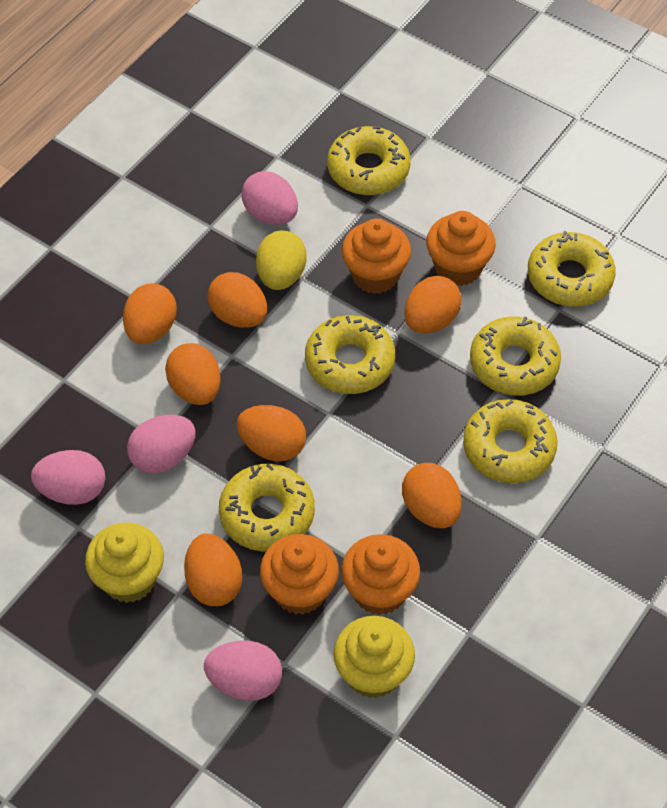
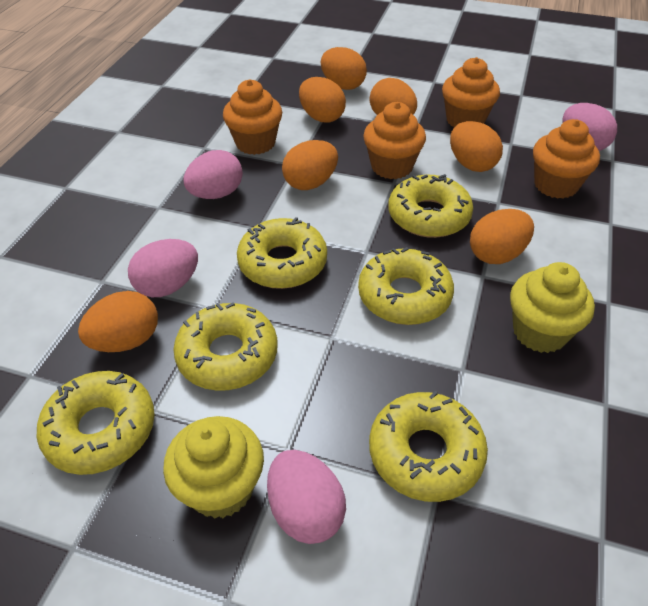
yellow egg: [256,231,307,290] = 1 -> none = 0

